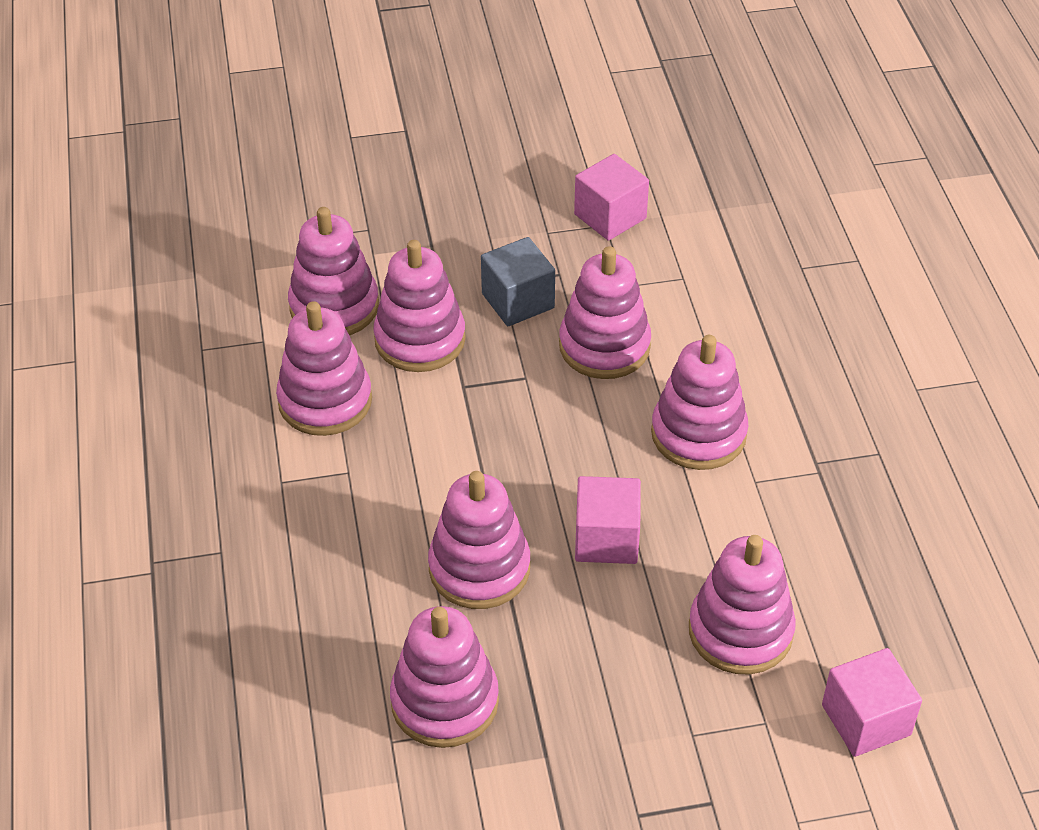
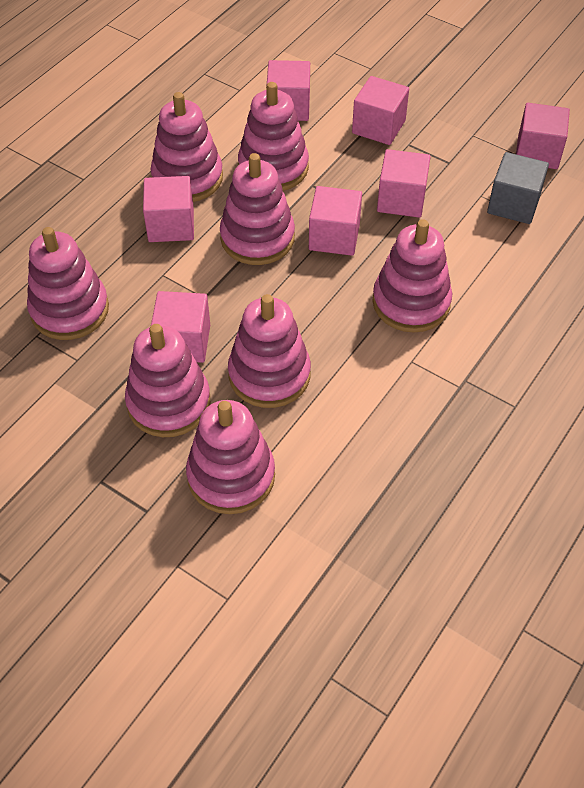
pink cube: [574,154,649,241] [575,476,641,564] [822,648,922,757] = 3 -> [143,176,194,242] [151,291,210,363] [267,60,310,121] [309,186,362,256] [352,76,409,145] [377,149,430,218] [516,103,570,169] = 7

